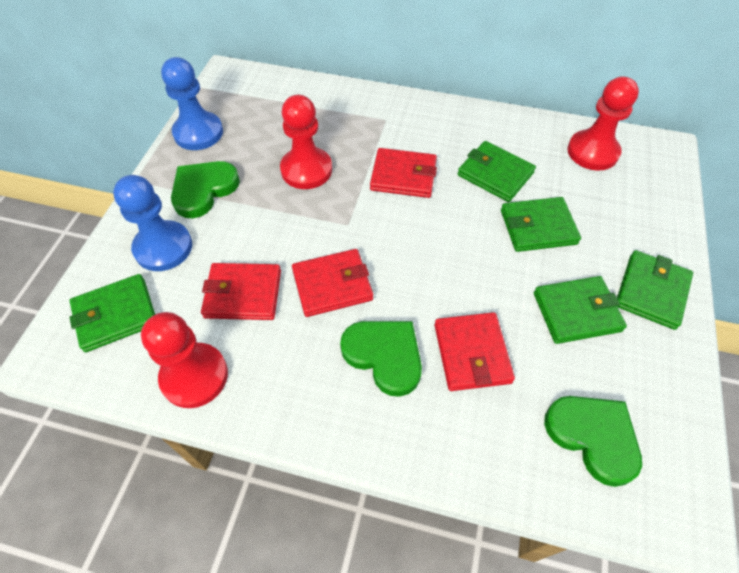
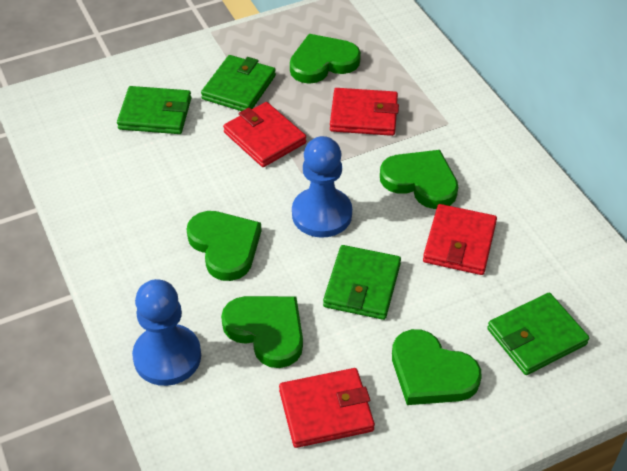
green heart: [171,161,240,218] [340,321,422,397] [544,396,642,487] = 3 -> [186,211,262,281] [221,296,303,368] [290,34,361,84] [380,150,458,209] [392,329,482,405] = 5
green wallet: [69,274,155,352] [458,141,536,202] [501,197,581,252] [534,276,627,344] [617,250,693,330] = 5 -> [117,86,191,134] [201,55,276,111] [323,245,401,320] [487,293,589,375] = 4
red pawn: [141,312,228,408] [280,95,332,189] [568,76,639,171] = 3 -> none = 0

